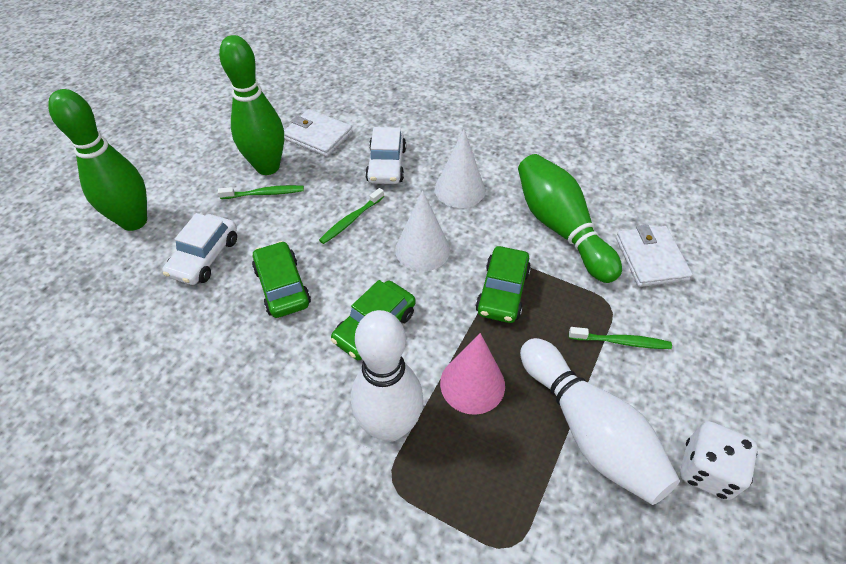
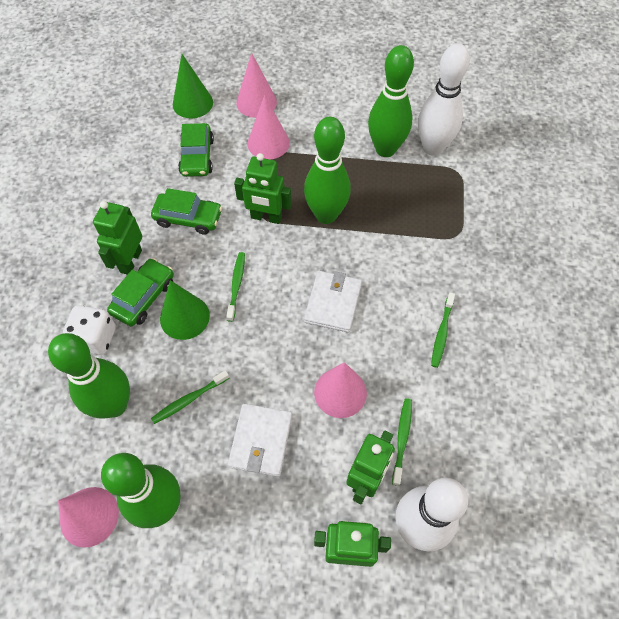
green bowling pin: [48,89,147,231] [219,35,284,175] [518,154,622,283] = 3 -> [48,333,130,418] [101,453,181,528] [304,117,351,224] [368,45,414,157] = 4
green cone: none = 0 -> [160,280,210,340] [173,54,213,118] = 2
green robot: none = 0 -> [93,201,142,275] [234,153,291,224] [314,520,391,567] [346,430,395,504] = 4
green toothbrush: [218,185,304,199] [319,188,384,244] [569,327,672,349] = 3 -> [151,370,229,424] [226,252,245,322] [392,398,412,486] [431,292,455,368] = 4
pink cone: [440,333,505,415] = 1 -> [58,487,119,548] [236,53,277,118] [248,95,290,159] [314,362,367,418] = 4
white car: [163,213,237,285] [365,127,406,184] = 2 -> none = 0
white cone: [395,191,450,272] [435,130,485,208] = 2 -> none = 0

